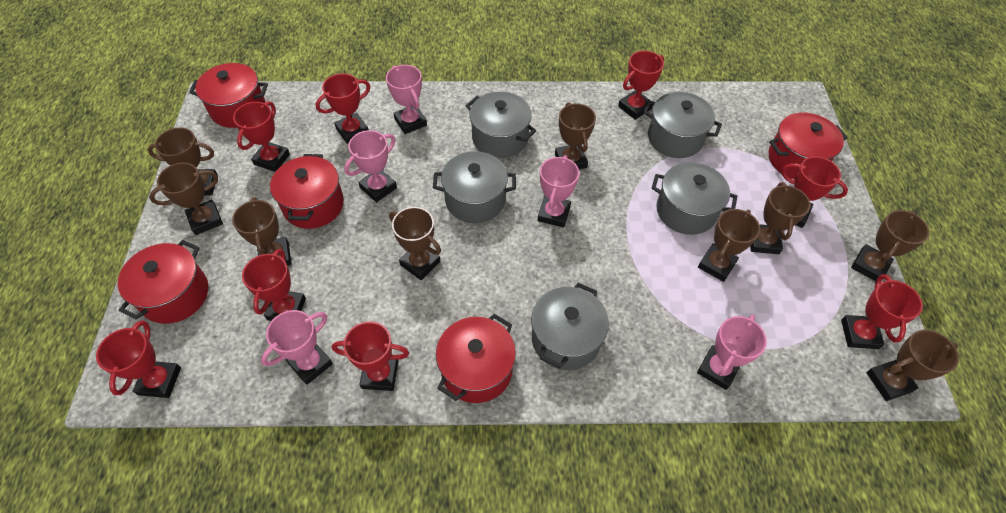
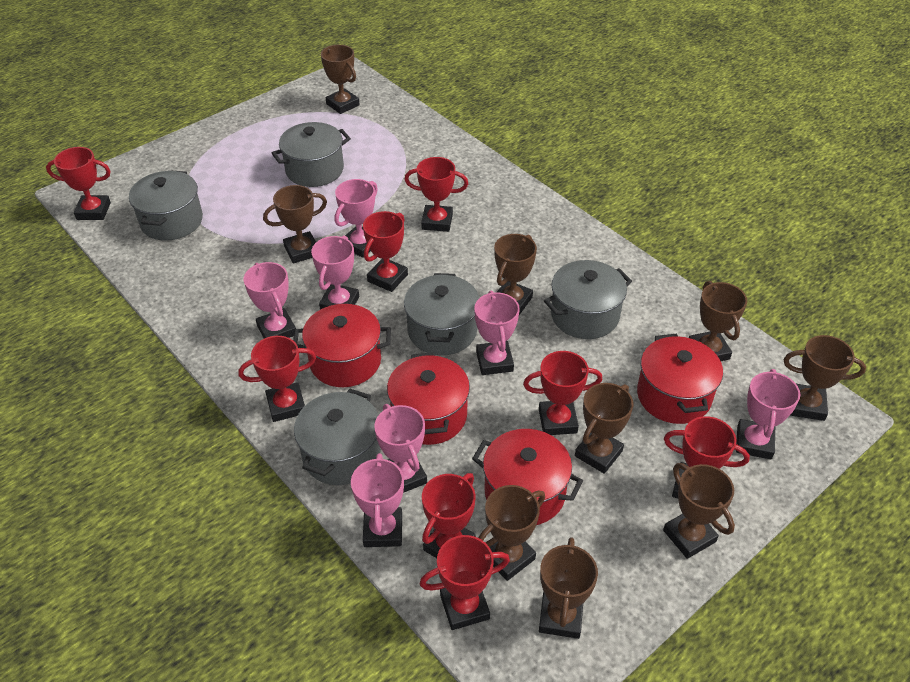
pink trophy: [261,310,333,385] [344,130,397,202] [386,65,427,134] [537,155,579,228] [697,314,767,390] = 5 -> [244,262,296,338] [311,235,359,310] [335,179,378,258] [351,453,404,547] [374,404,427,493] [474,290,520,375] [736,369,800,459] = 7
red pot: [118,240,208,324] [189,63,268,128] [270,154,344,229] [436,314,516,403] [769,113,848,179] = 5 -> [293,304,391,387] [387,352,470,445] [472,429,583,525] [637,334,723,424] = 4

